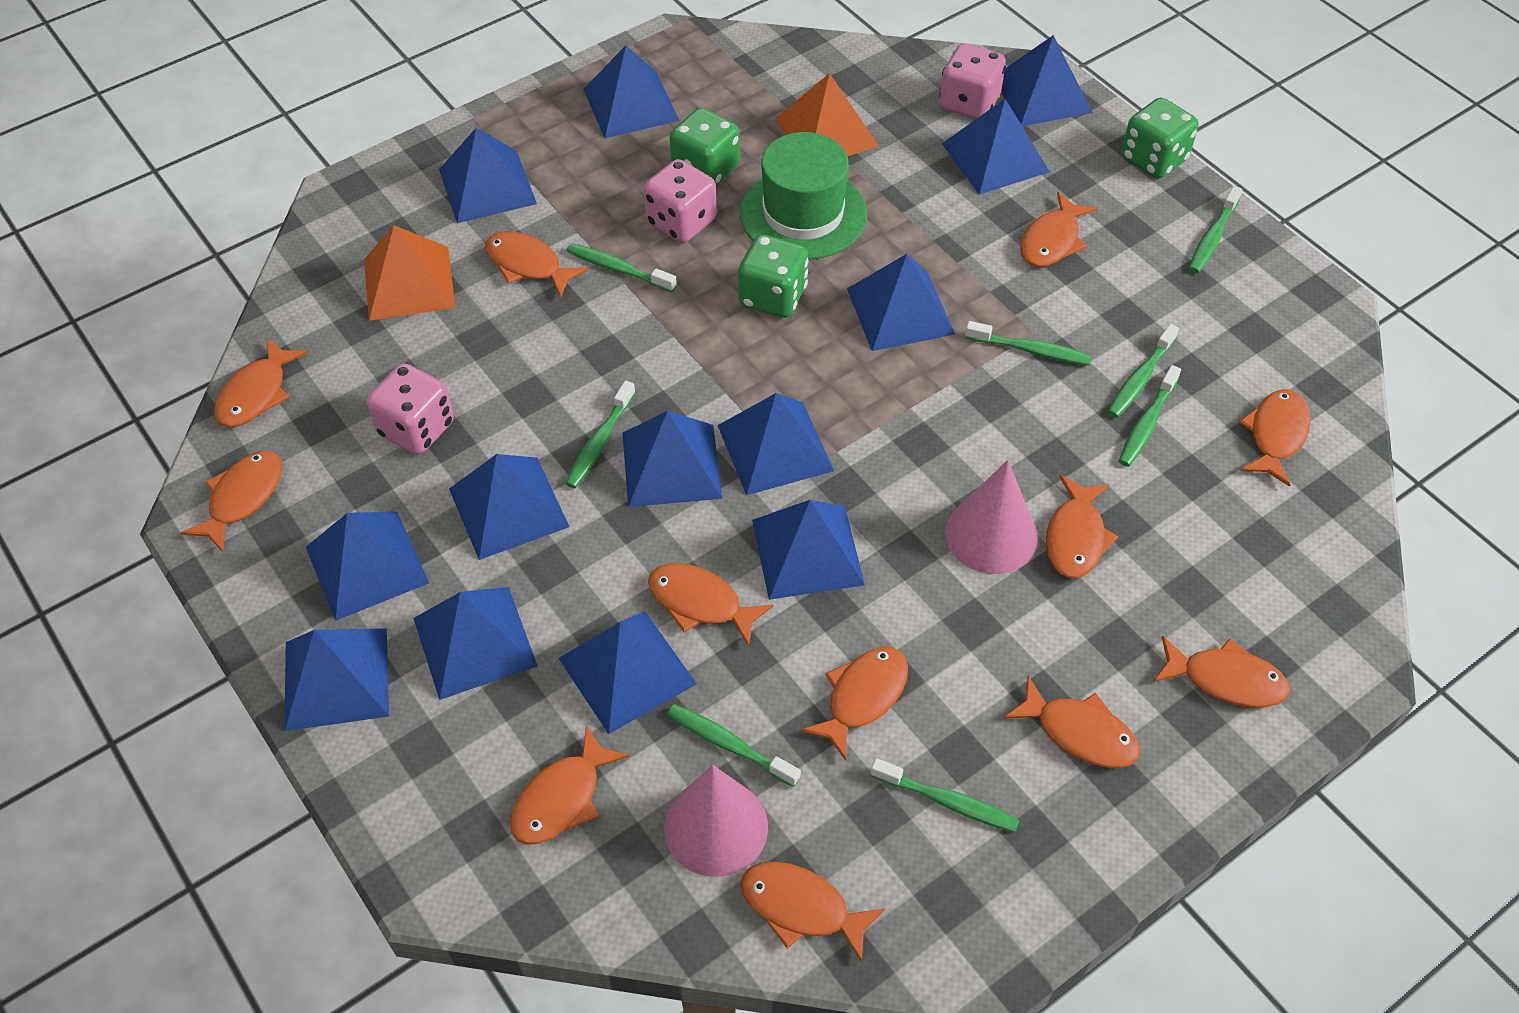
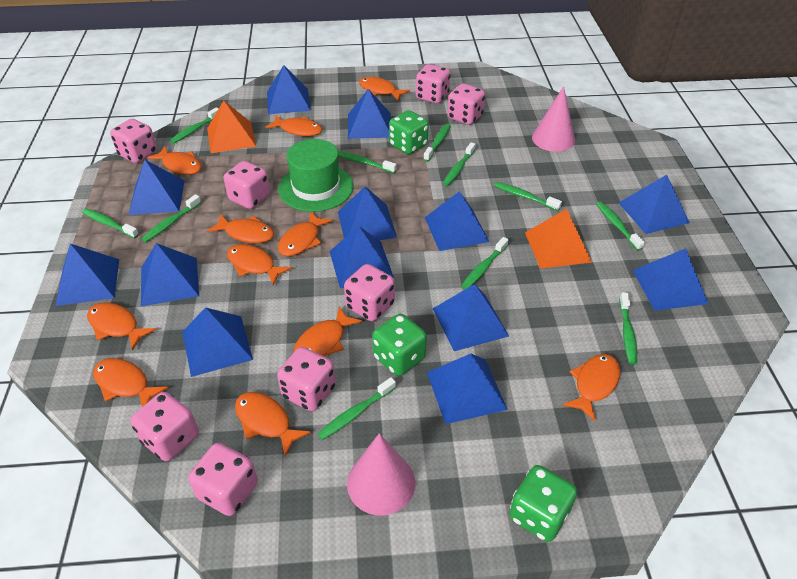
green toothbrush: [565,381,636,488] [567,243,677,292] [667,704,801,787] [871,758,1020,833] [965,321,1091,365] [1108,324,1179,418] [1119,365,1181,467] [1189,186,1242,273] = 8 -> [82,208,139,239] [142,194,201,242] [170,107,219,144] [318,377,396,440] [338,151,397,173] [423,124,451,162] [443,142,476,186] [461,237,508,289] [494,182,562,211] [596,201,645,251] [619,292,637,365] = 11
orange fish: [181,451,282,552] [214,337,308,427] [485,231,588,298] [510,725,629,845] [648,563,774,647] [741,862,885,963] [801,647,908,761] [1004,676,1140,768] [1020,192,1097,267] [1046,475,1119,578] [1154,636,1290,707] [1239,389,1311,487] = 12 -> [87,303,156,351] [93,358,169,407] [147,146,202,175] [207,215,274,243] [227,244,292,285] [235,392,311,456] [265,115,322,136] [278,212,332,256] [294,307,362,356] [359,77,410,101] [562,354,620,421] = 11
pink dice: [367,363,454,454] [644,159,717,243] [939,43,1006,119] = 3 -> [110,119,157,163] [130,392,199,461] [188,443,258,516] [224,161,270,209] [277,347,336,411] [344,264,395,321] [416,64,450,104] [447,83,485,125] = 8

